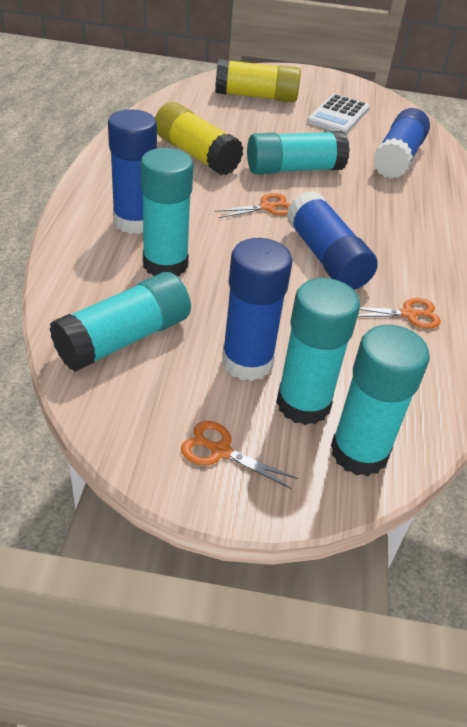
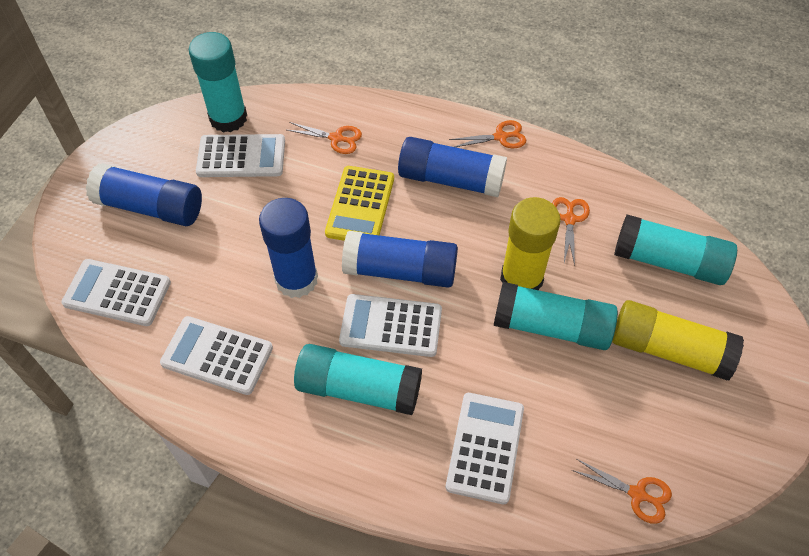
orange scissors: [181,421,298,489] [215,193,291,218] [358,298,441,329] = 3 -> [287,122,362,154] [449,120,526,148] [552,197,590,266] [572,459,672,524] = 4
turquoise glue stick: [50,272,191,372] [141,148,194,276] [247,131,350,174] [276,278,360,425] [331,325,430,476] = 5 -> [189,32,247,132] [294,344,422,415] [494,282,618,350] [614,215,737,285] = 4
white calculator: [307,94,370,134] = 1 -> [61,259,171,326] [160,316,273,395] [196,134,285,177] [339,294,442,357] [446,393,524,504] = 5
yellow calculator: none = 0 -> [325,166,394,241] = 1

